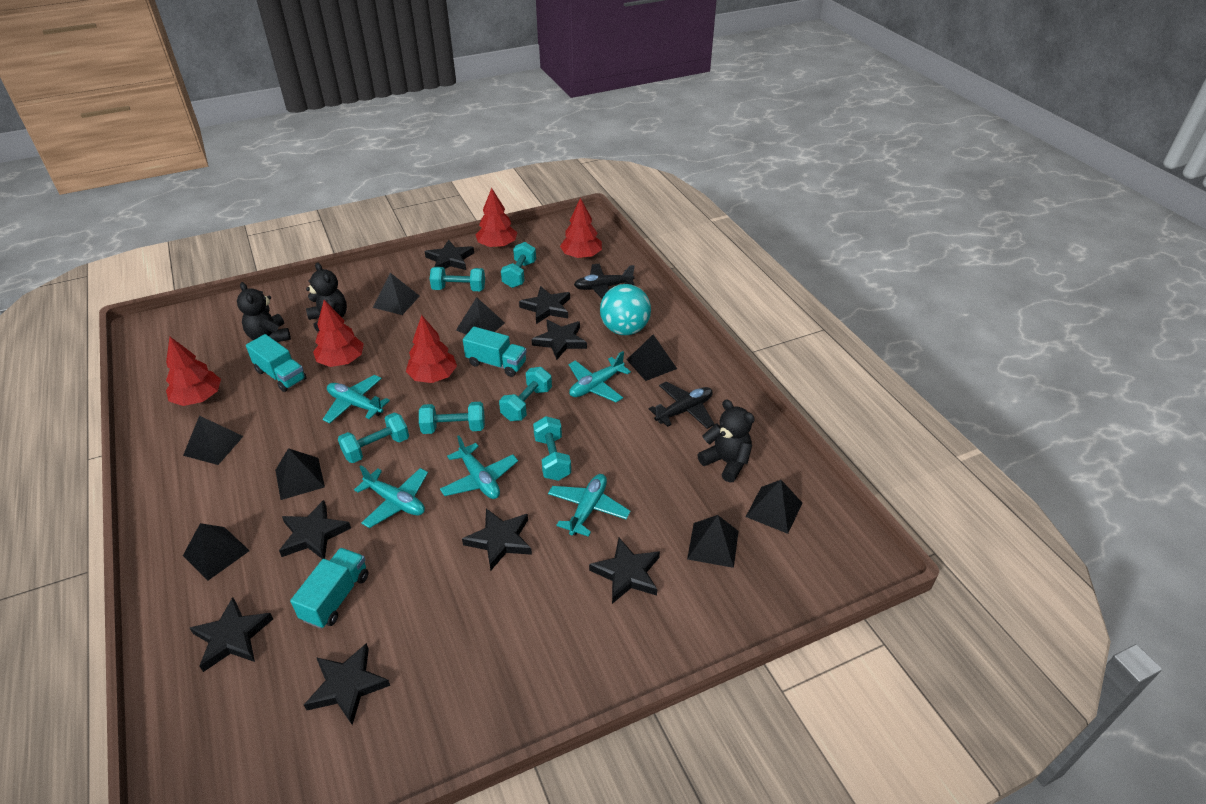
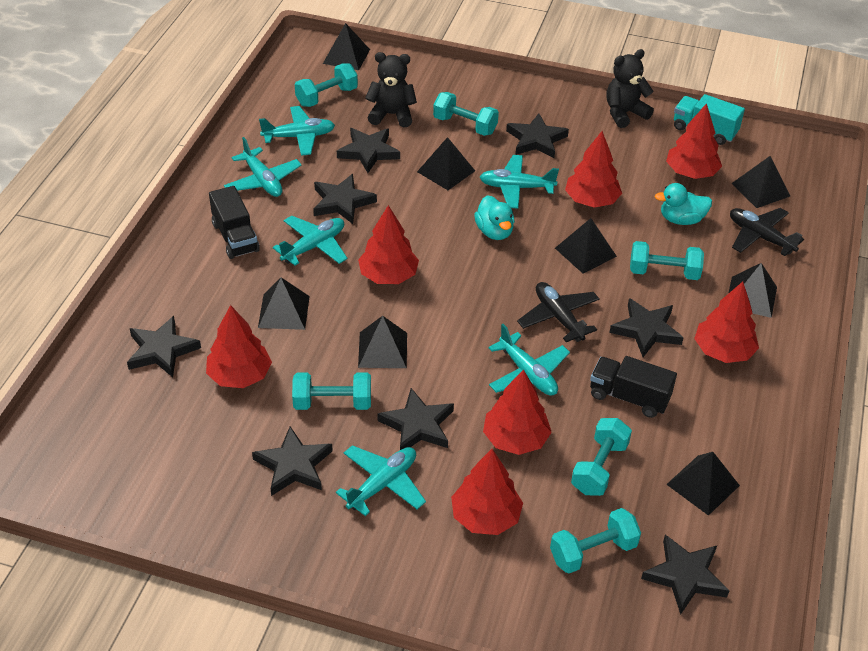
black teddy bear: [237,282,291,342] [306,262,347,332] [698,400,755,483] = 3 -> [365,52,417,127] [606,49,654,128] = 2
black truck: none = 0 -> [209,186,260,259] [590,356,677,418] = 2
red tree: [166,337,221,406] [313,300,364,367] [406,315,457,383] [476,188,517,248] [560,198,602,259] = 5 -> [206,305,272,388] [358,205,419,284] [451,449,523,535] [483,369,552,455] [565,131,622,208] [666,103,722,179] [694,282,759,363] = 7
turquoise ball: [600,284,651,335] = 1 -> none = 0
turquoise duck: none = 0 -> [474,195,515,240] [655,183,712,225] = 2
turquoise plane: [322,375,390,423] [354,465,428,528] [440,435,518,499] [548,474,631,537] [569,351,631,402] = 5 -> [224,137,302,197] [259,106,335,156] [273,216,347,266] [336,445,426,516] [480,155,559,209] [488,324,570,396] = 6
turquoise truck: [246,334,307,392] [290,548,368,629] [463,327,527,377] = 3 -> [674,94,745,145] = 1

